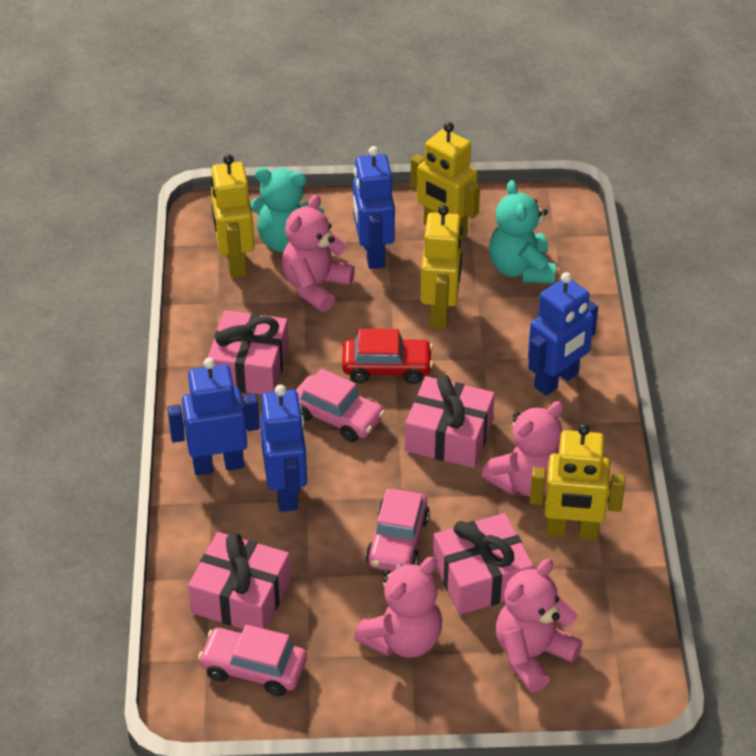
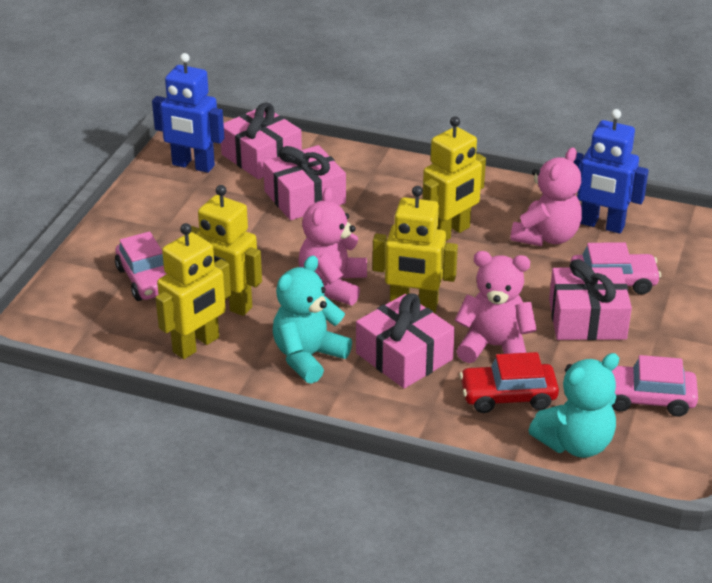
blue robot: [168,358,260,475] [260,385,307,512] [353,146,395,269] [528,272,598,396] = 4 -> [152,53,224,173] [573,109,649,234] = 2
pink teddy bear: [282,194,355,312] [354,557,442,658] [481,401,564,497] [496,559,583,692] = 4 -> [298,188,367,305] [455,251,537,363] [510,147,582,246] = 3

